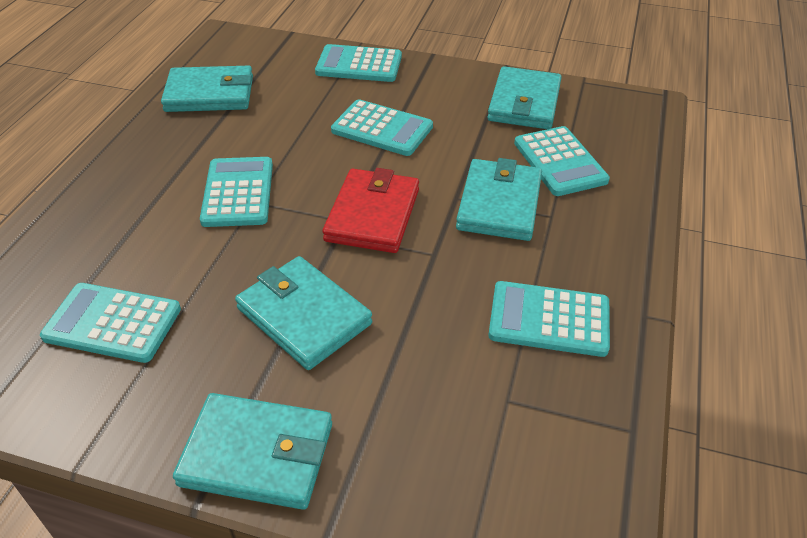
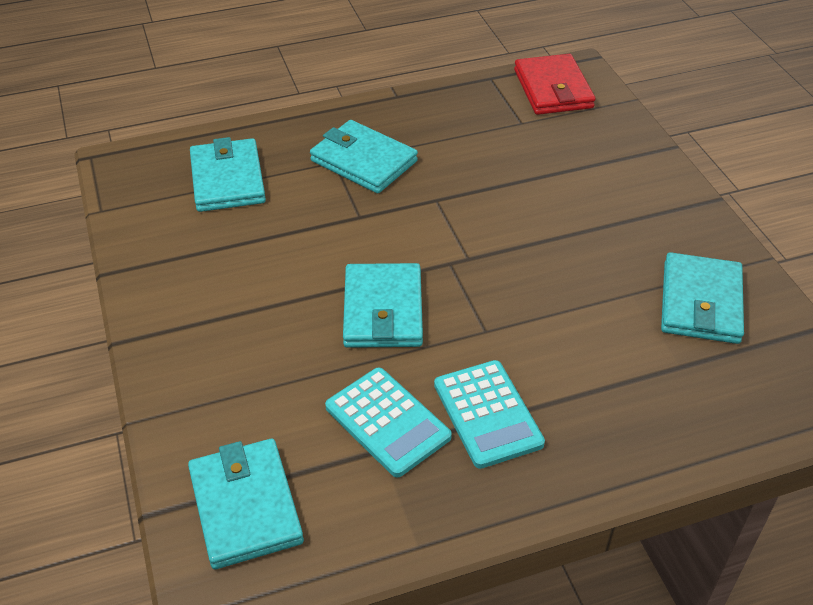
turquoise calculator: [40,283,181,363] [200,157,273,227] [315,44,402,82] [331,99,433,156] [488,281,610,357] [514,126,610,196] = 6 -> [325,368,452,477] [434,360,545,469] = 2

